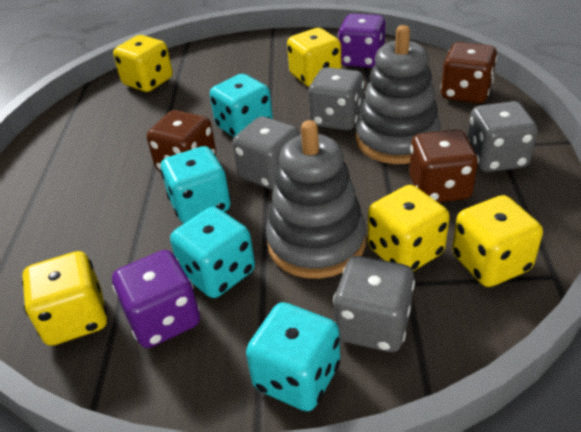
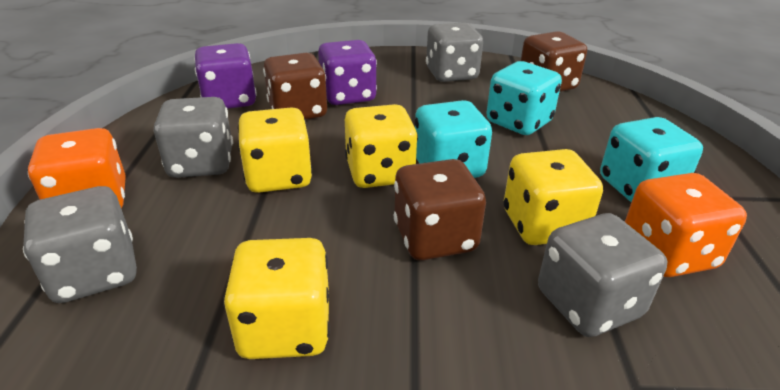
grey stacking toy: [266,120,366,279] [356,25,441,164] = 2 -> none = 0
orange dice: none = 0 -> [28,128,126,208] [625,173,747,277] = 2
turquoise dice: [161,146,231,223] [170,207,255,298] [210,74,273,137] [246,302,340,411] = 4 -> [415,100,492,178] [486,61,562,135] [600,117,703,202] = 3
yellow dice: [22,251,107,346] [113,35,173,92] [287,28,342,87] [368,185,450,271] [452,195,543,287] = 5 -> [223,238,330,359] [238,107,313,193] [345,104,418,188] [504,149,603,245] = 4

